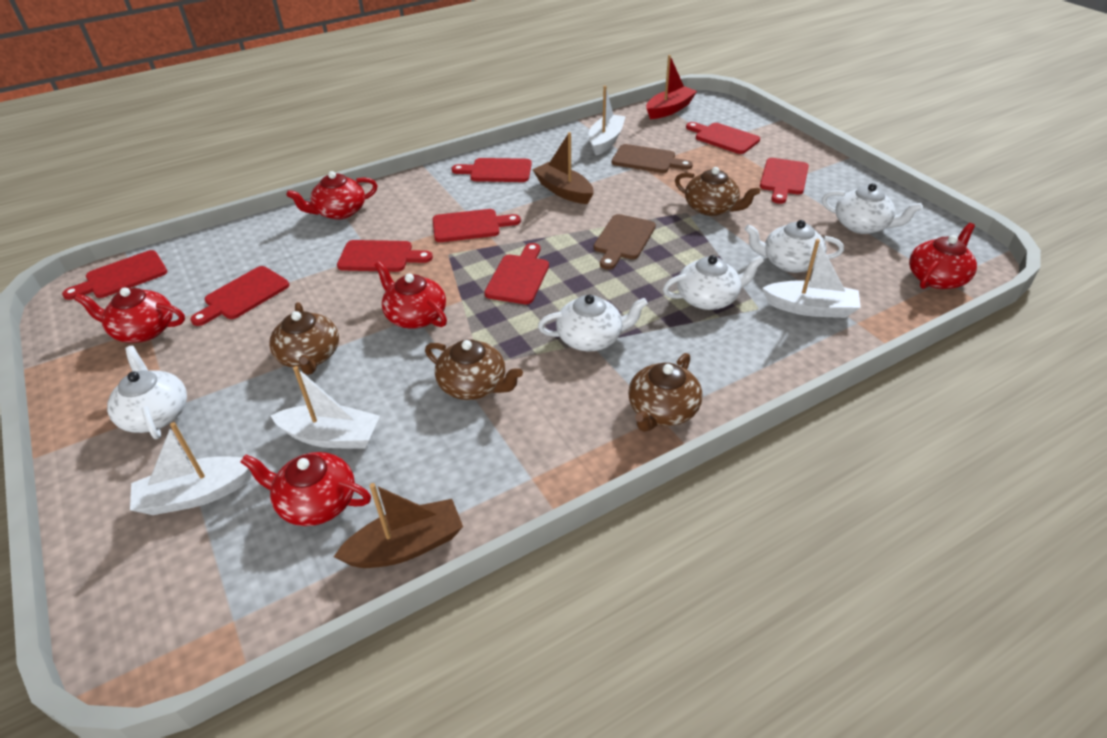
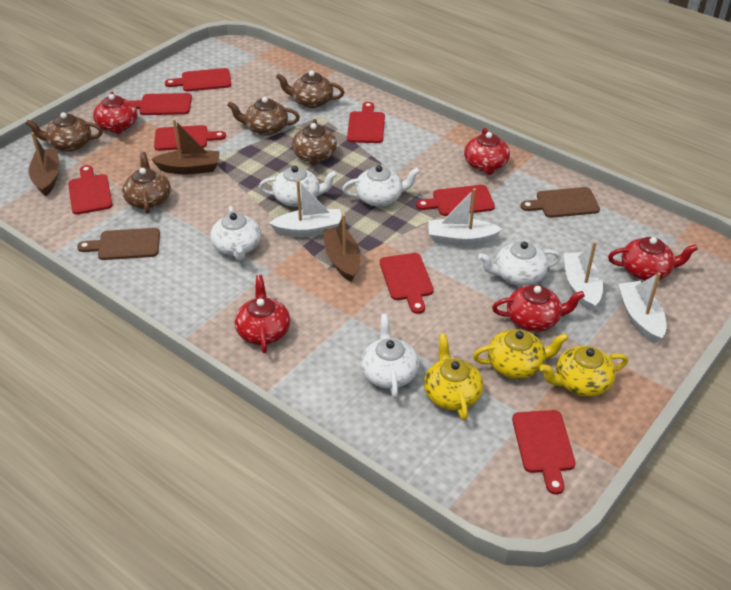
brown boat: [334,483,463,568] [532,132,593,204] = 2 -> [28,132,60,196] [151,119,220,175] [323,214,361,282] = 3
brown teapot: [269,302,339,375] [425,339,523,400] [628,353,702,432] [675,167,760,216] = 4 -> [26,112,103,152] [122,152,171,214] [227,97,300,135] [276,71,344,108] [292,119,337,166] = 5
red boat: [646,55,697,119] = 1 -> none = 0
yellow teapot: none = 0 -> [424,334,483,420] [473,329,568,379] [540,346,628,397] = 3

